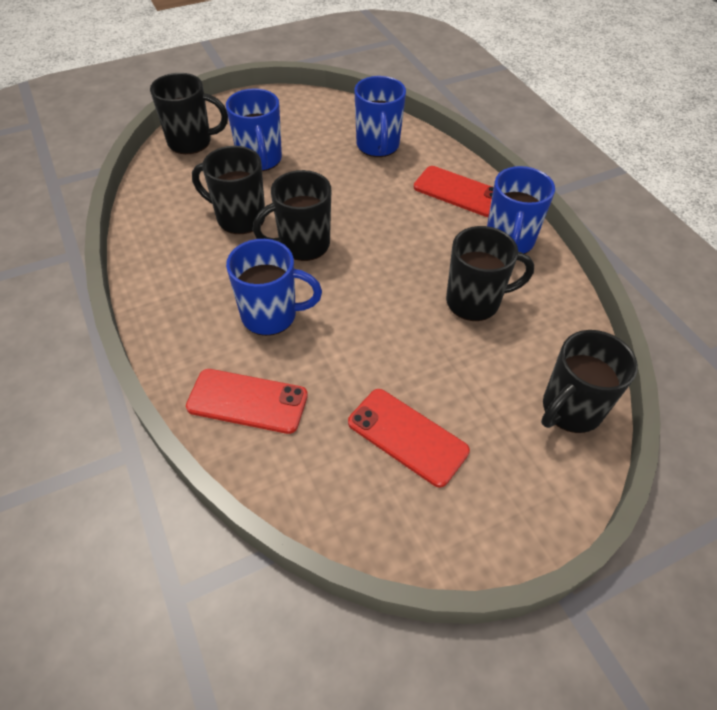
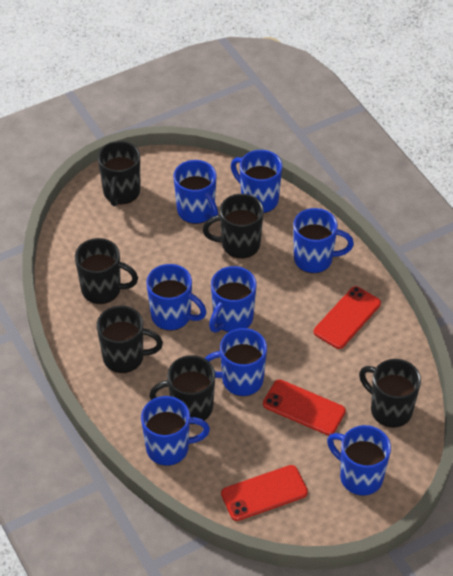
black mug: [150,73,228,154] [192,146,265,234] [253,170,331,261] [446,226,534,321] [541,330,638,433] = 5 -> [75,238,138,304] [97,306,163,373] [98,141,140,206] [149,355,215,424] [203,194,264,259] [359,359,421,428] = 6
blue mug: [226,88,282,171] [226,239,322,336] [354,76,406,157] [487,166,555,254] = 4 -> [141,396,210,466] [146,264,207,331] [173,160,218,224] [204,328,267,396] [209,266,257,333] [231,150,282,213] [293,208,354,273] [327,425,391,496] = 8

